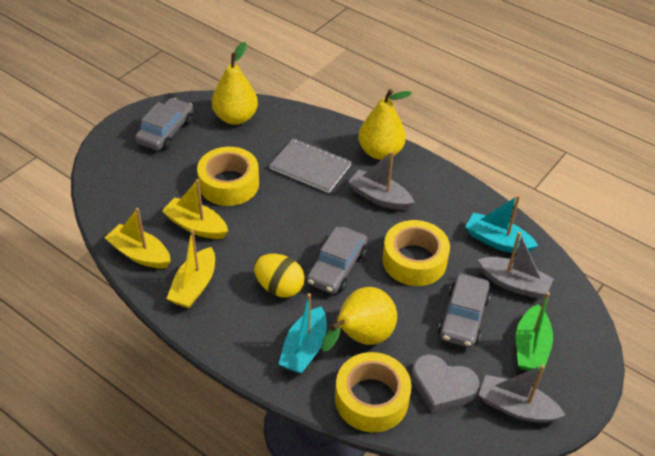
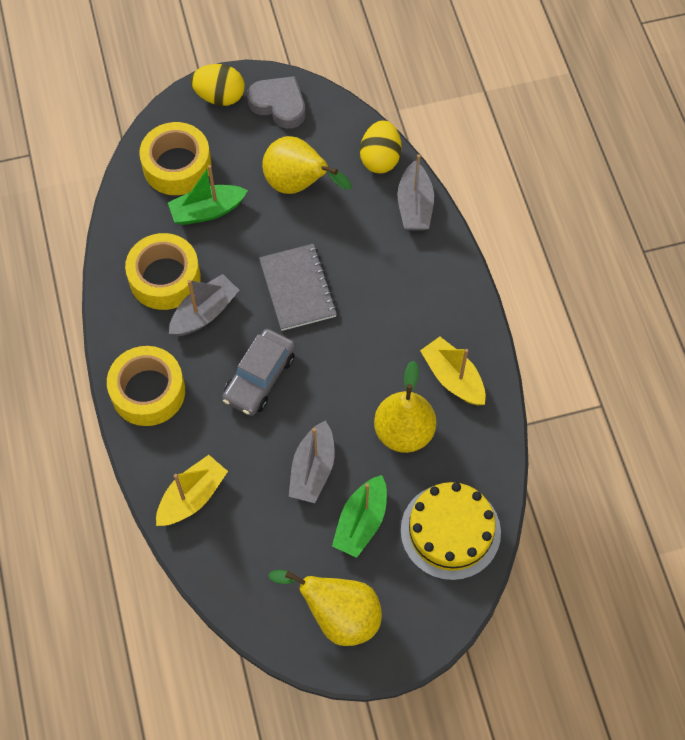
green boat: [516,292,553,372] = 1 -> [168,165,248,225] [332,475,387,558] = 2
grey car: [135,98,194,150] [307,226,367,294] [438,274,490,348] = 3 -> [222,329,296,416] = 1
turquoise boat: [279,293,327,374] [465,195,538,253] = 2 -> none = 0
yellow boat: [105,208,171,269] [162,179,228,239] [166,230,215,308] = 3 -> [156,455,228,526] [420,337,486,405] = 2
yellow cake: none = 0 -> [401,482,501,580] = 1
yellow egg: [254,254,305,297] = 1 -> [191,64,245,106] [360,120,402,173] = 2

